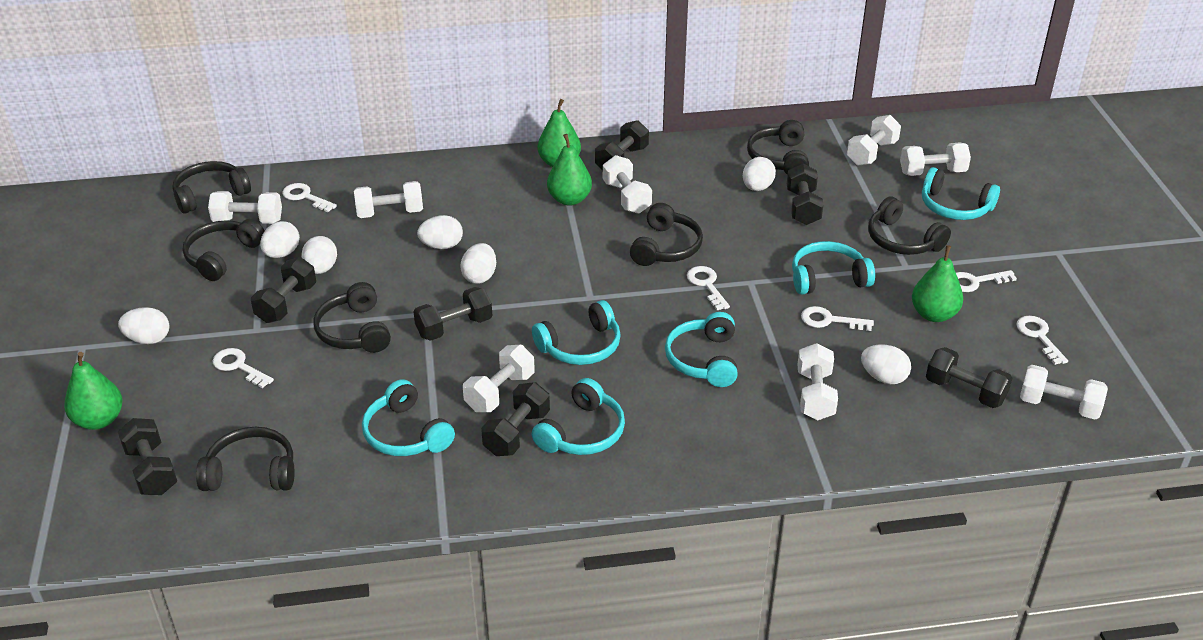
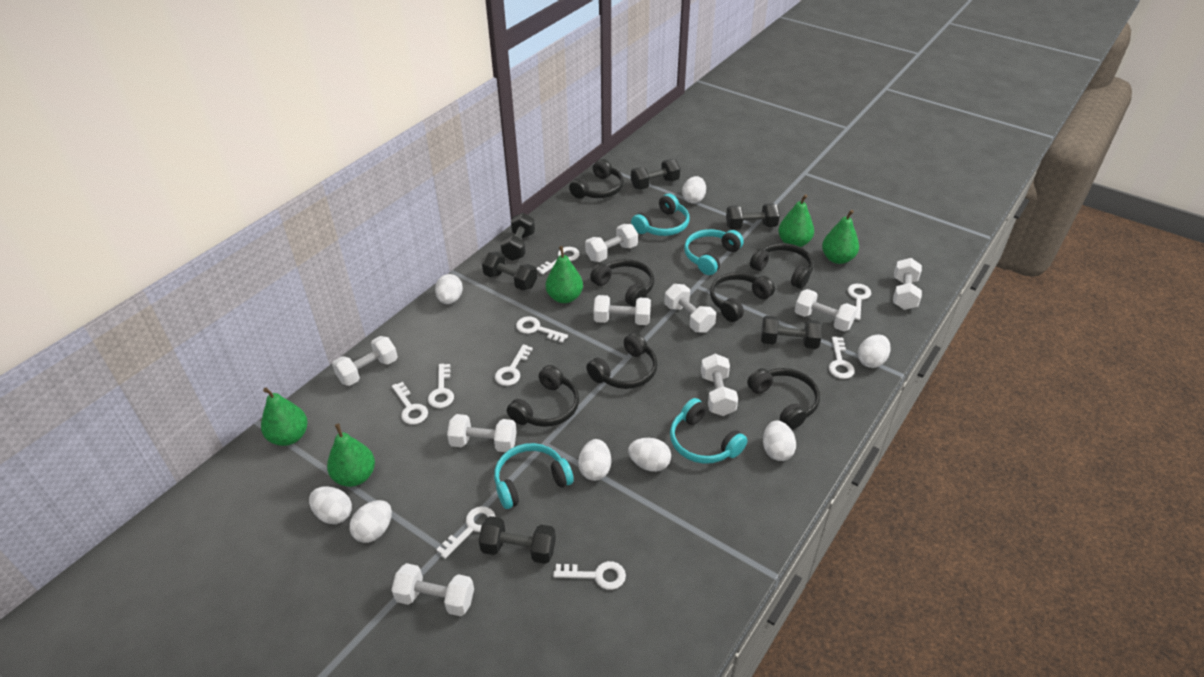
black dumbbell: [118,418,177,495] [251,257,316,323] [413,287,492,341] [481,382,550,456] [595,120,649,170] [787,164,824,225] [926,347,1012,408] = 7 -> [479,516,556,564] [482,251,537,290] [500,213,535,261] [631,159,680,190] [726,203,780,229] [761,316,822,349] = 6
green pear: [64,352,123,430] [538,99,581,167] [547,134,592,206] [912,245,963,322] = 4 -> [261,388,308,446] [327,424,375,487] [546,246,583,303] [778,194,814,247] [822,210,859,264] = 5
turquoise headphones: [362,379,455,456] [532,300,621,365] [532,378,625,455] [665,312,738,387] [792,241,875,295] [922,167,1000,220] = 6 -> [494,443,574,509] [631,194,689,236] [670,398,747,464] [684,229,744,275] = 4
white dumbbell: [208,191,282,224] [354,181,423,218] [463,345,535,412] [603,155,652,214] [797,343,838,420] [847,115,901,166] [900,143,971,176] [1020,365,1108,419] = 8 -> [332,336,398,386] [391,563,474,616] [447,414,517,452] [585,224,638,262] [594,295,651,325] [665,284,716,333] [701,354,738,416] [795,289,857,331] [893,258,922,310] = 9
white egg: [118,307,169,344] [260,221,300,258] [302,236,337,274] [417,215,463,249] [460,243,496,284] [743,157,776,191] [861,344,911,384] = 7 -> [309,486,352,524] [349,500,392,543] [435,274,463,304] [578,439,611,481] [628,438,671,472] [682,176,706,204] [763,421,796,461] [858,334,891,368] = 8
white key: [213,348,274,388] [282,183,337,212] [687,266,730,310] [801,306,874,331] [956,270,1017,292] [1016,316,1068,365] = 6 -> [392,382,428,425] [428,364,454,408] [436,506,496,559] [495,344,533,386] [516,316,568,343] [536,247,580,275] [553,561,626,590] [829,337,855,379] [848,284,871,320] = 9

